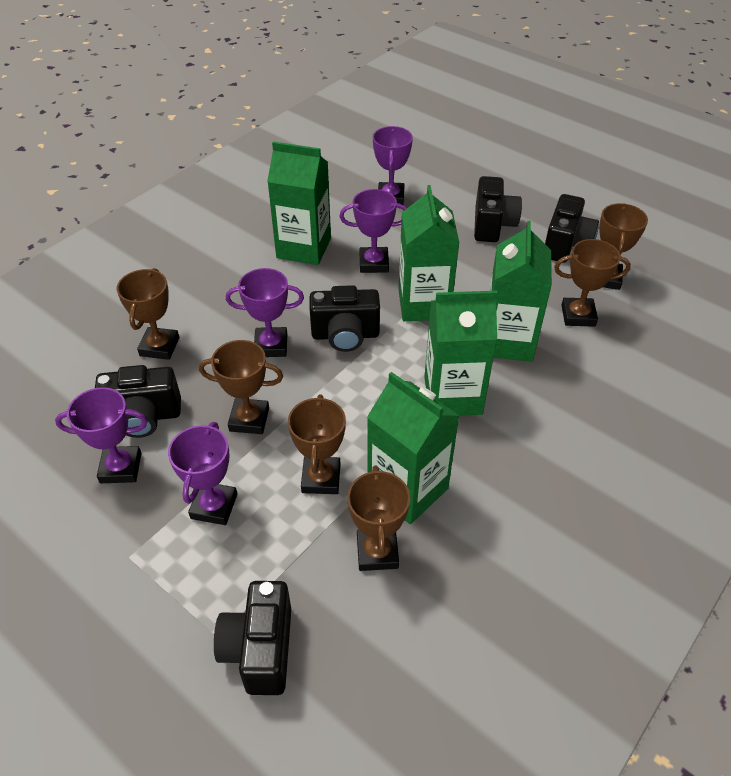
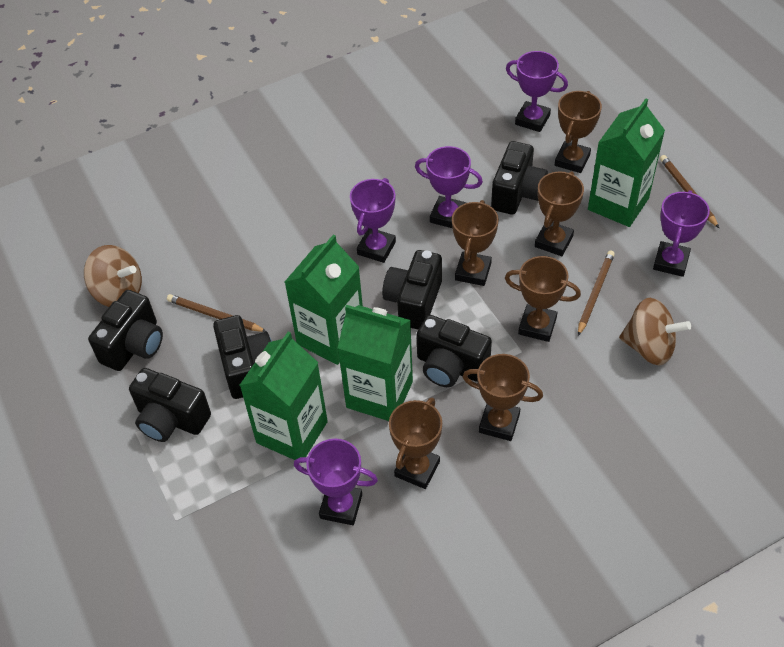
black camera: [95,365,181,438] [214,581,291,695] [310,285,380,352] [474,176,522,242] [545,194,599,263] = 5 -> [88,290,163,371] [129,368,211,442] [213,315,272,399] [382,250,442,330] [417,315,492,387] [491,141,548,215] = 6
brown pencil: none = 0 -> [167,294,267,332] [578,250,615,336] [660,155,719,228] = 3
brown spinning top: none = 0 -> [84,245,142,307] [619,298,691,366] = 2
green carton: [267,141,331,265] [367,372,459,524] [398,185,460,321] [424,291,497,416] [490,221,552,362] = 5 -> [240,332,328,460] [285,235,363,365] [337,305,413,421] [588,98,665,227] = 4

